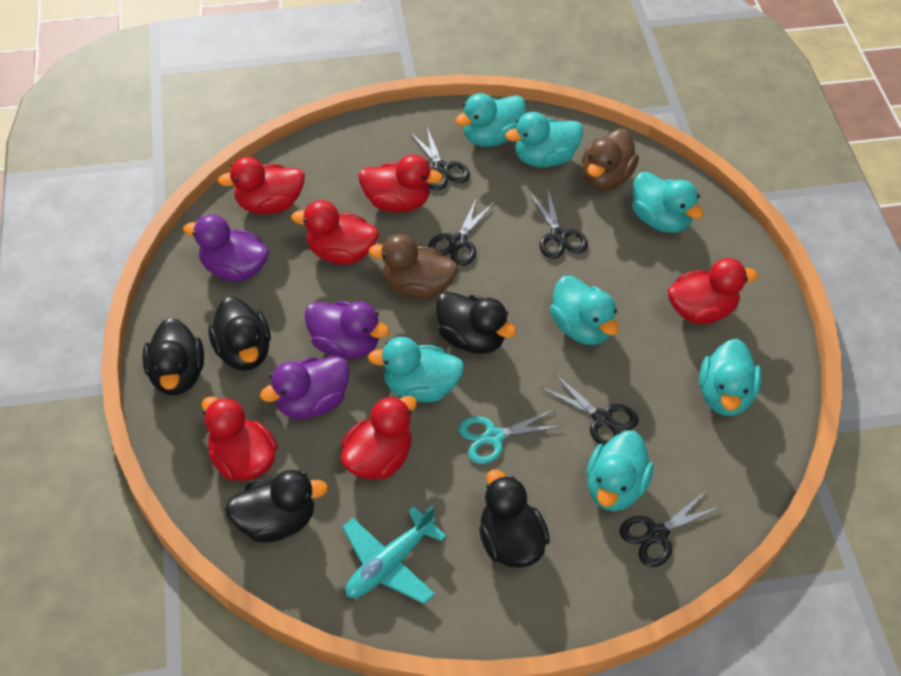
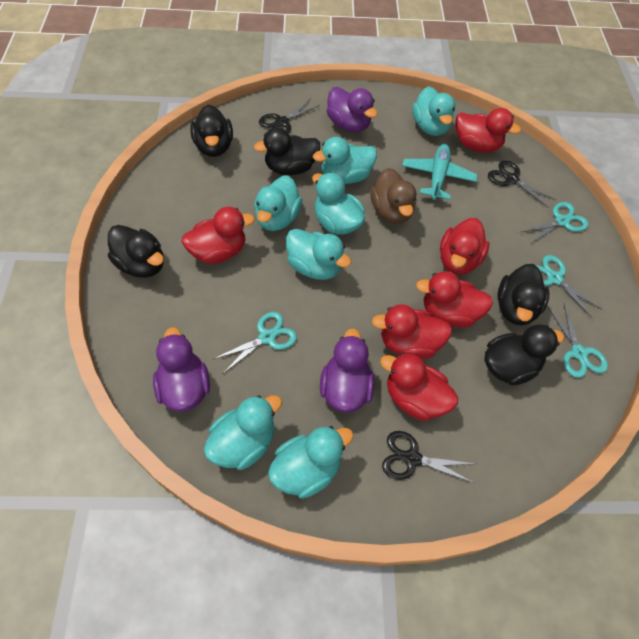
black scissors: [409,128,470,191] [428,197,494,266] [529,190,588,259] [542,373,639,446] [619,490,722,567] = 5 -> [259,99,320,134] [382,431,475,483] [488,160,556,208] = 3
brown duck: [369,234,458,300] [582,129,639,190] = 2 -> [370,168,416,224] = 1
turquoise scissors: [459,409,564,464] = 1 -> [214,312,297,373] [521,202,589,244] [535,255,603,318] [548,304,608,378] = 4

